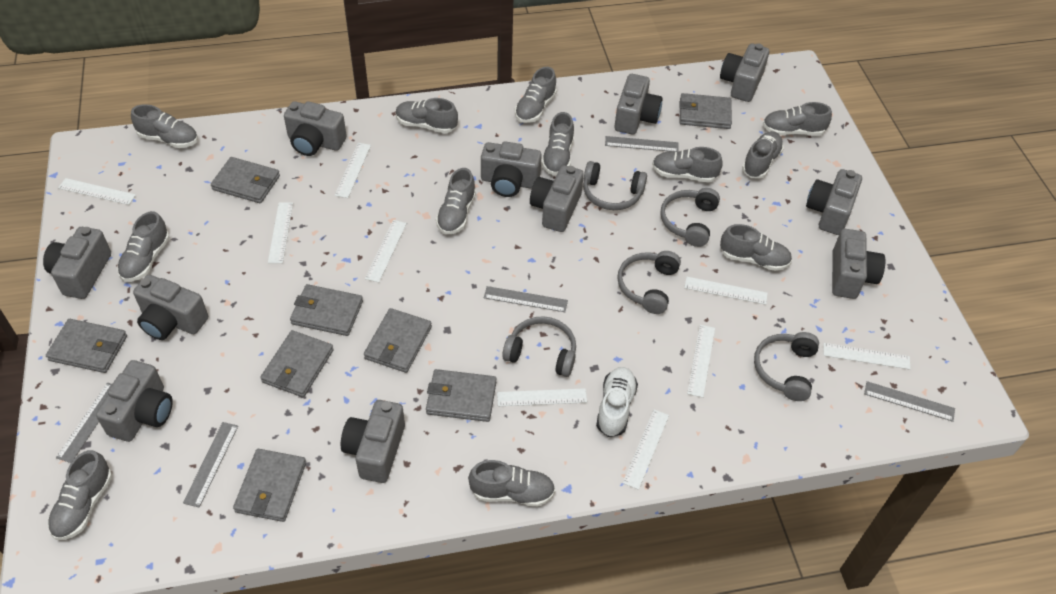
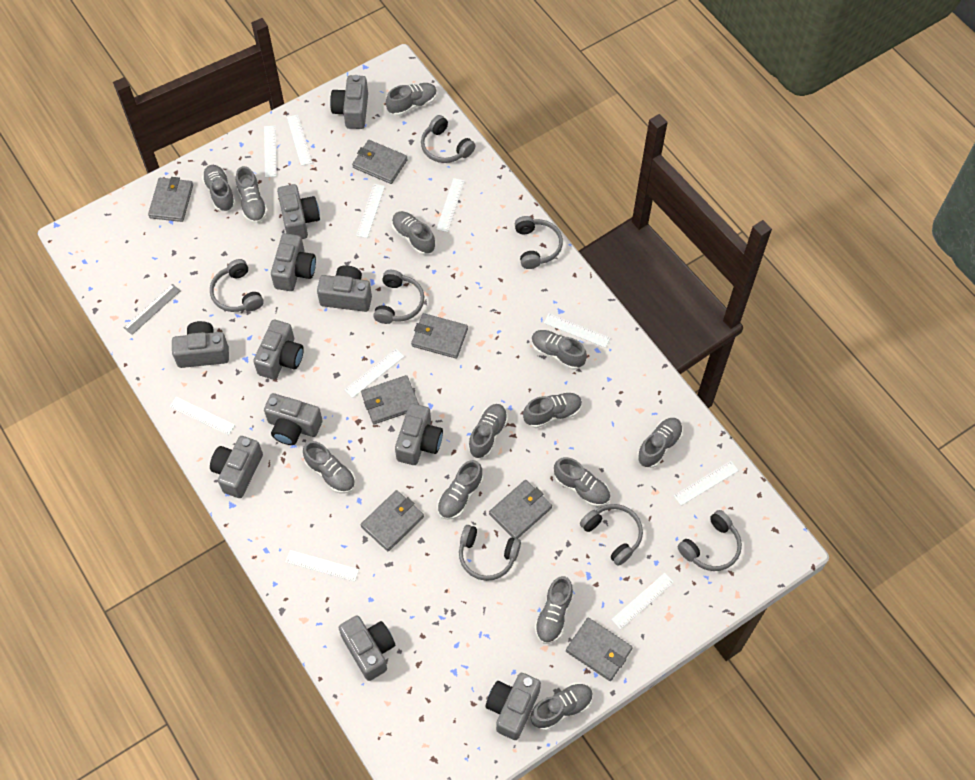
grey headphones: [502,316,576,377] [583,161,647,210] [617,251,681,314] [660,188,720,247] [754,332,819,401] = 5 -> [210,259,263,312] [373,270,424,324] [421,115,475,163] [459,525,521,581] [515,216,563,269] [580,504,643,566] [678,510,742,571] = 7
grey ruler: [56,383,112,463] [183,422,238,508] [484,286,568,312] [605,136,678,152] [864,381,955,422] = 5 -> [124,284,181,335] = 1
grey shoe: [48,450,112,540] [117,211,170,282] [131,104,198,148] [396,98,458,133] [436,168,476,234] [468,460,555,507] [515,67,557,123] [542,112,574,175] [652,147,723,182] [720,224,792,271] [742,131,784,178] [763,102,832,136] = 12 -> [202,165,236,211] [236,166,268,223] [303,441,355,494] [386,83,437,116] [392,211,435,255] [437,460,483,520] [468,404,508,458] [523,392,582,428] [531,330,587,370] [531,683,593,730] [535,576,573,644] [554,457,610,507] [637,418,683,468] = 13
grey wallet: [46,319,127,373] [211,157,280,203] [233,449,306,522] [260,330,334,397] [290,284,363,336] [364,308,432,373] [426,369,496,422] [679,93,732,129] = 8 -> [148,177,193,222] [352,140,408,184] [361,375,419,424] [361,490,424,551] [411,313,468,359] [489,480,552,539] [566,618,633,681] = 7
white ruler: [58,178,136,205] [268,202,293,263] [335,143,371,198] [365,220,407,282] [497,388,587,406] [623,410,669,490] [684,277,768,305] [687,325,715,398] [823,343,911,369] = 9 -> [170,397,235,435] [264,126,277,177] [286,550,359,582] [287,115,312,166] [344,349,404,398] [356,184,385,238] [436,178,464,232] [544,313,610,348] [611,573,674,630] [673,461,739,506] = 10
white shoe: [596,367,638,437] = 1 -> none = 0

